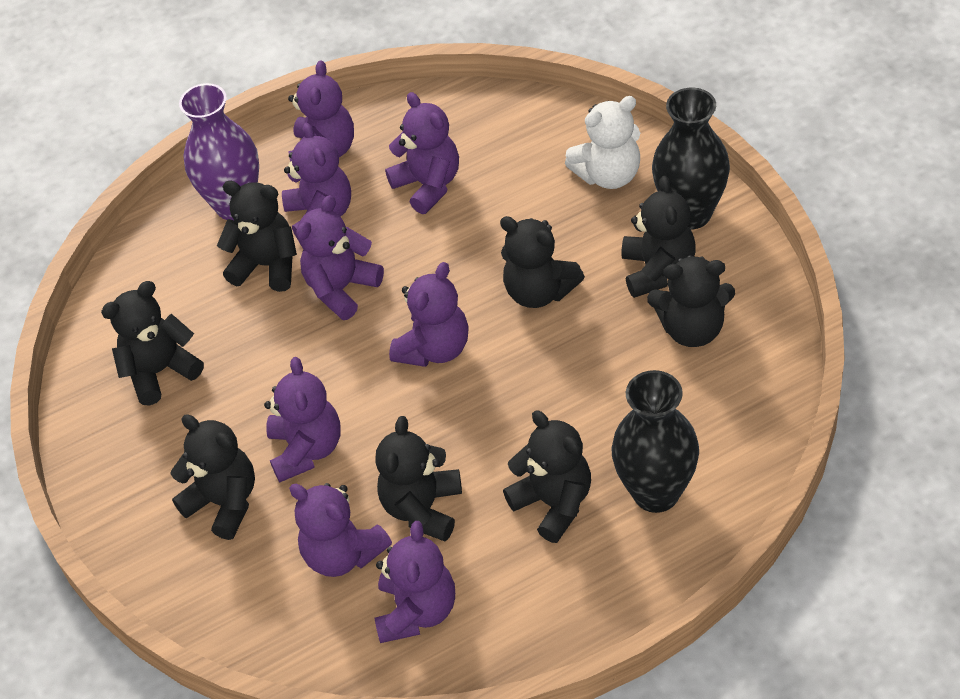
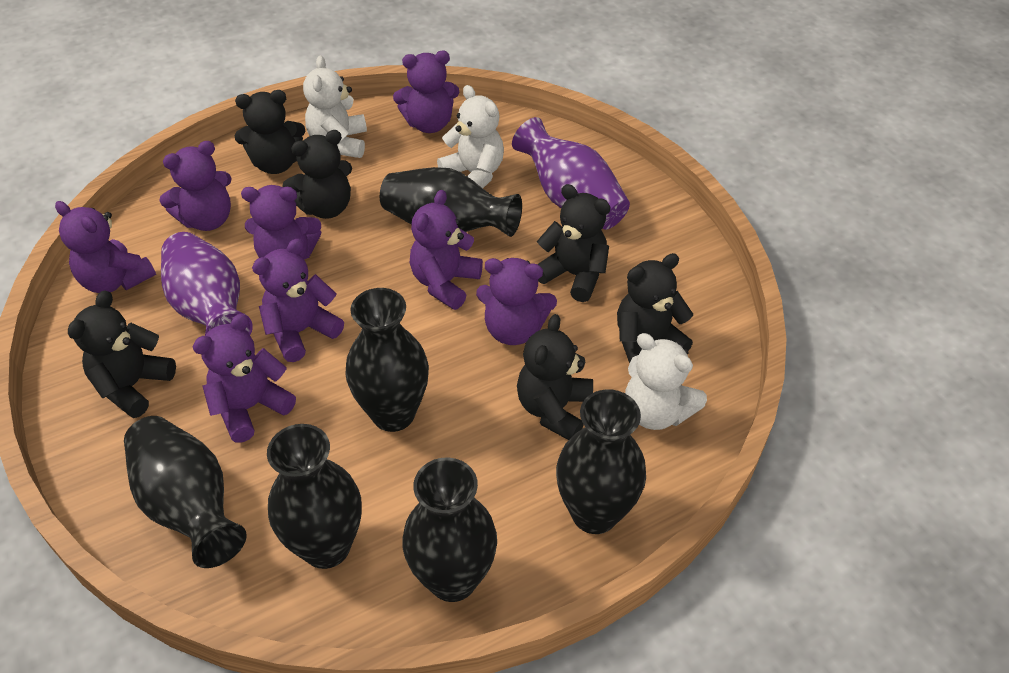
black teddy bear: [101,281,204,406] [170,414,255,540] [217,181,297,292] [375,416,462,541] [500,216,585,308] [503,410,591,543] [621,176,696,298] [647,255,735,347] = 8 -> [68,290,176,418] [234,90,305,174] [282,130,352,219] [517,314,593,440] [537,184,610,302] [617,253,693,363] = 6
black vase: [612,370,699,513] [652,88,730,230] = 2 -> [124,416,247,568] [267,424,362,569] [345,288,429,432] [380,167,522,237] [402,457,497,602] [556,389,646,534] = 6
purple vase: [179,83,259,220] = 1 -> [161,232,253,335] [512,117,630,230] = 2
white teddy bear: [565,96,640,189] = 1 -> [303,56,367,158] [437,85,504,188] [625,333,707,430] = 3

